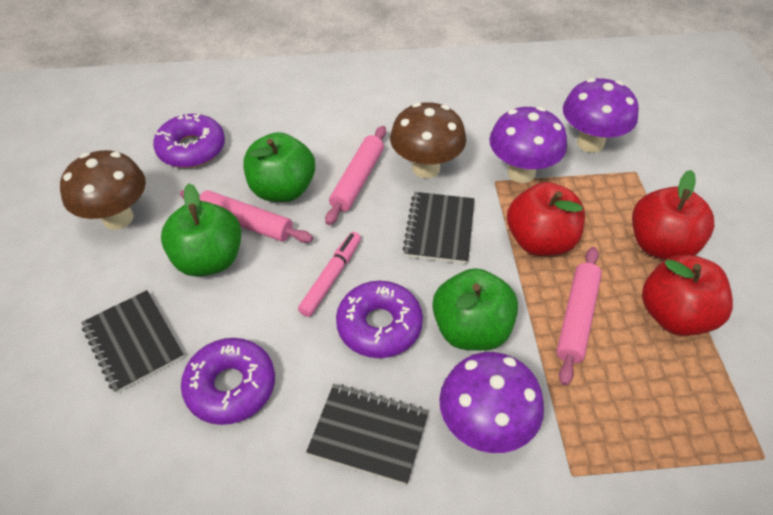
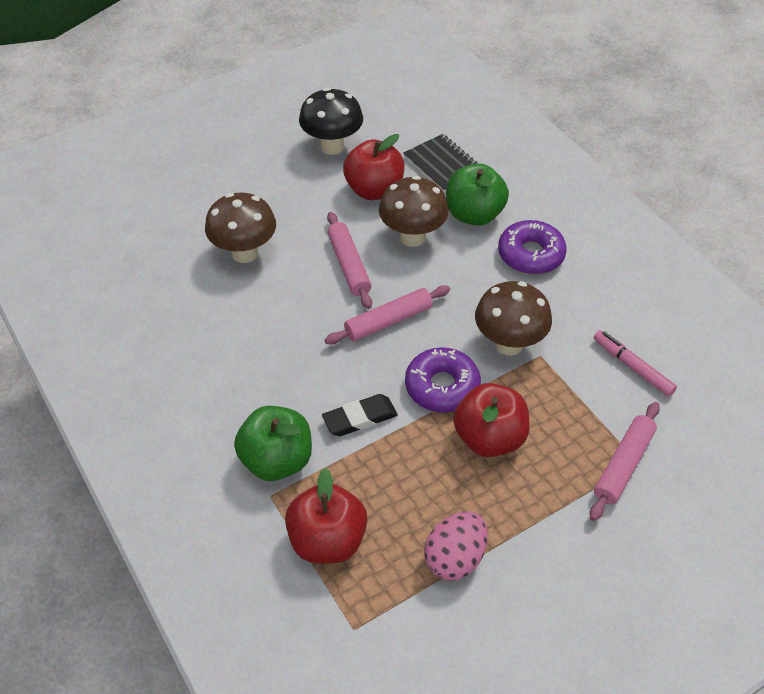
black eraser: none = 0 -> [322,394,398,436] = 1
black mushroom: none = 0 -> [299,88,363,155] = 1
black notebook: [81,290,184,393] [306,384,429,485] [402,192,474,264] = 3 -> [403,134,477,192] = 1
brown mushroom: [60,150,146,230] [390,102,466,178] = 2 -> [205,192,276,263] [379,176,449,247] [475,281,552,355] = 3
green apple: [161,184,241,277] [243,132,315,202] [432,268,518,351] = 3 -> [234,406,312,481] [446,164,509,226] = 2
pink egg: none = 0 -> [424,511,488,580] = 1
purple donut: [153,114,225,168] [181,338,275,425] [336,281,423,358] = 3 -> [405,347,481,412] [498,220,567,274] = 2
purple mushroom: [439,352,544,453] [489,107,567,183] [563,78,639,153] = 3 -> none = 0

